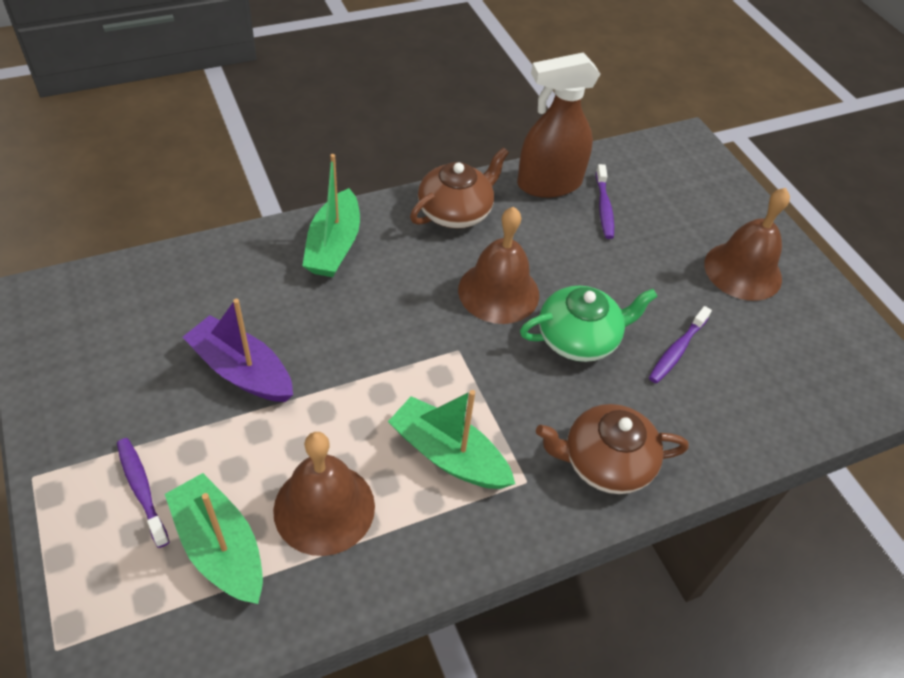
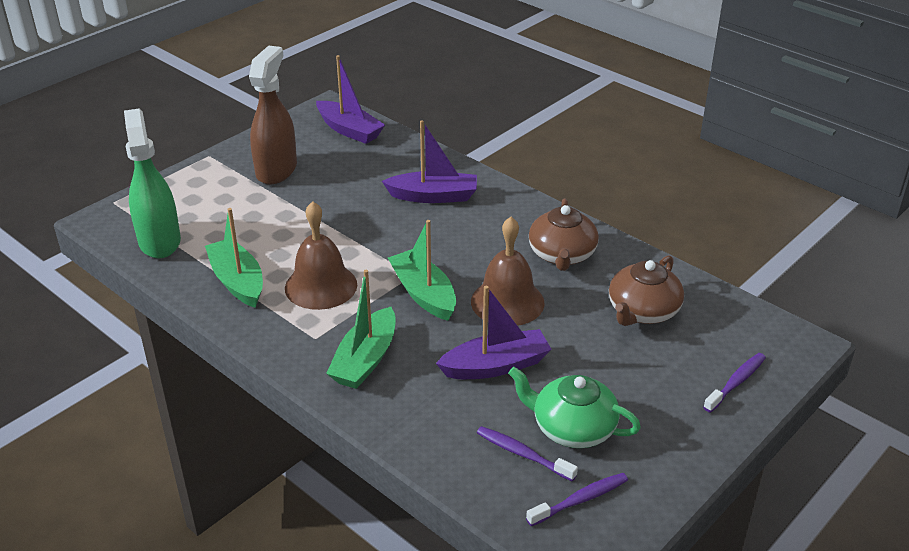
brown bell: [273,432,375,556] [458,207,539,324] [704,188,790,301] = 3 -> [285,201,357,310] [471,217,545,326] = 2
green spray bottle: none = 0 -> [124,109,181,259] = 1
purple boat: [183,299,293,402] = 1 -> [316,55,385,144] [382,120,477,203] [436,286,552,379] = 3

